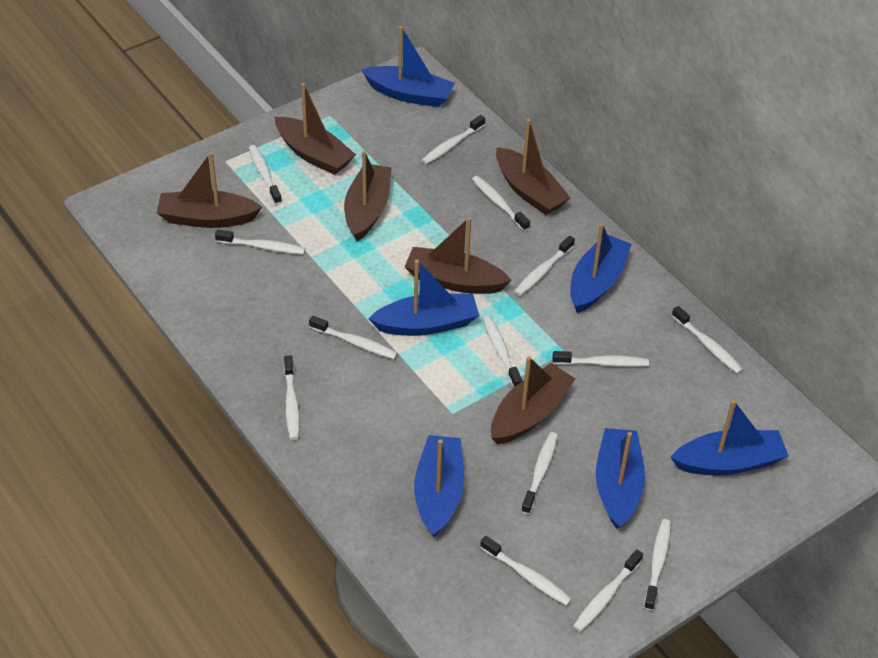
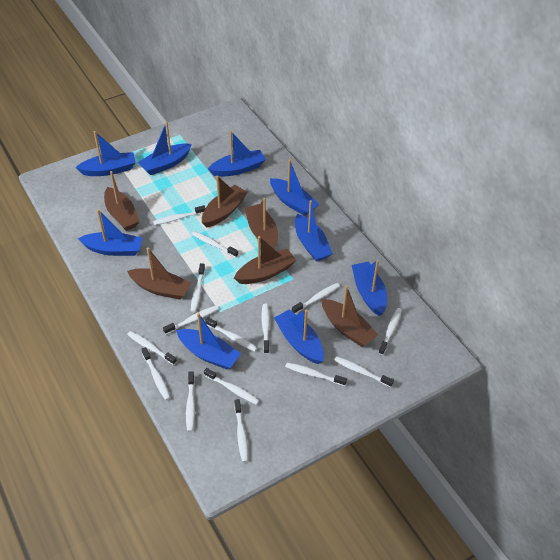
blue boat: [361,26,455,107] [368,260,479,336] [414,435,464,537] [570,224,632,313] [596,428,645,529] [670,400,789,475] = 6 -> [75,131,136,176] [78,209,143,256] [138,122,192,175] [176,313,241,369] [208,131,266,177] [270,159,319,216] [274,309,324,364] [295,200,333,262] [352,260,387,316] = 9
white toothbrush: [215,230,305,254] [249,145,282,205] [284,355,300,440] [309,316,398,359] [421,115,485,164] [472,176,530,231] [480,536,572,606] [482,315,522,387] [514,236,575,296] [521,432,558,514] [552,351,649,367] [573,549,643,632] [644,519,671,611] [672,306,743,374] = 14 -> [127,331,177,365] [141,347,171,400] [153,205,205,225] [163,305,219,334] [186,371,195,432] [191,263,205,313] [192,231,238,257] [204,368,260,405] [205,317,257,352] [234,399,248,462] [261,304,270,354] [285,363,347,386] [292,283,340,314] [334,357,394,387] [378,308,402,355] = 15

